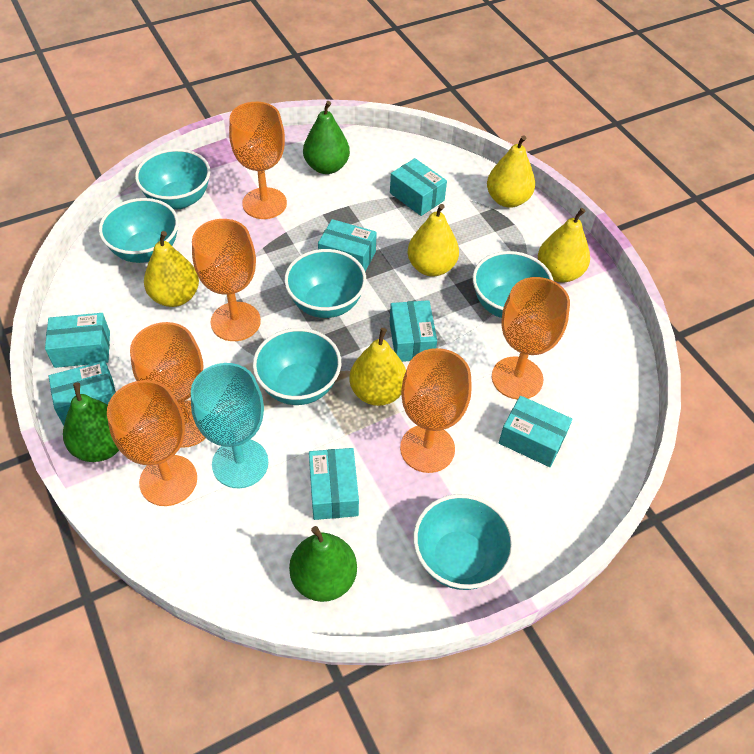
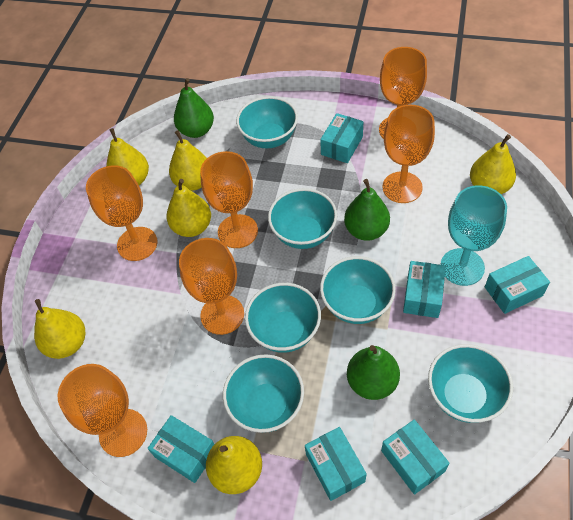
turquoise box: [45,313,110,368] [49,361,116,426] [309,448,359,520] [318,219,377,271] [390,158,447,216] [390,300,437,362] [499,396,572,467] = 7 -> [148,415,215,483] [305,427,366,501] [320,113,363,163] [381,419,450,495] [403,261,446,318] [485,256,550,314] = 6
yellow pear: [144,231,199,307] [350,328,406,406] [408,204,459,276] [487,135,535,208] [538,208,590,283] = 5 -> [34,299,85,359] [106,128,149,185] [167,179,211,237] [169,130,207,191] [206,436,262,494] [470,134,516,194] = 6

